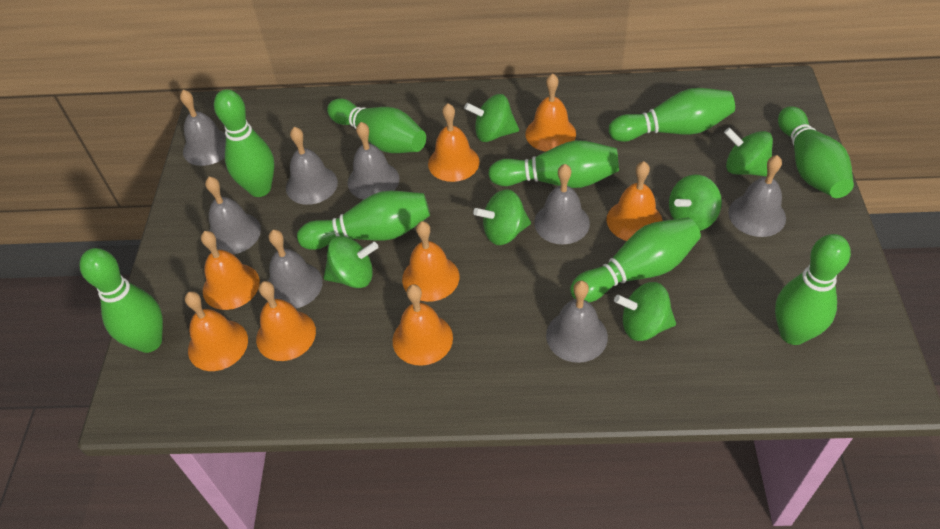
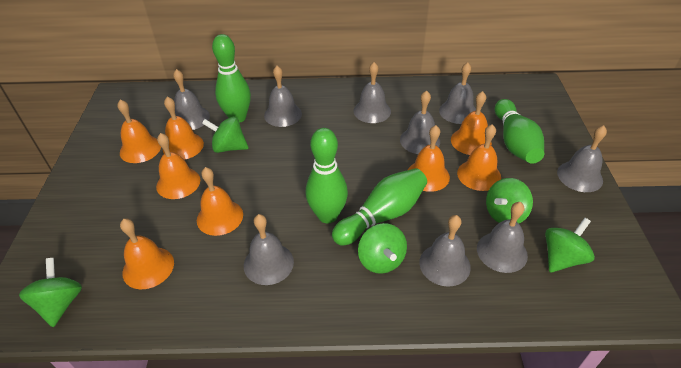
green bowling pin: [79,248,163,353] [214,89,274,197] [297,191,430,250] [327,98,426,153] [488,140,619,188] [570,217,701,302] [609,88,735,142] [775,234,851,345] [778,106,854,198] = 9 -> [212,34,251,123] [306,128,348,223] [332,168,427,245] [495,99,544,164] = 4
green spinning top: [324,236,378,288] [464,94,519,142] [473,189,531,245] [614,282,676,341] [669,175,722,231] [724,128,773,177] = 6 -> [19,258,82,327] [202,117,249,153] [358,223,407,274] [486,178,533,223] [545,218,595,272] = 5
grey bell: [180,90,226,166] [205,177,261,254] [268,230,323,309] [286,127,338,205] [348,122,400,199] [534,164,590,245] [546,280,608,363] [728,155,786,237] = 8 -> [173,69,210,130] [244,214,294,285] [264,66,302,127] [353,62,391,123] [400,90,440,154] [419,215,471,287] [439,62,476,124] [477,202,528,273] [557,125,607,192] = 9

